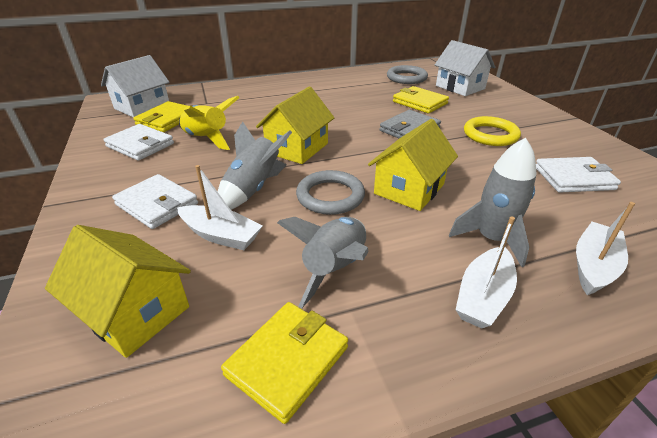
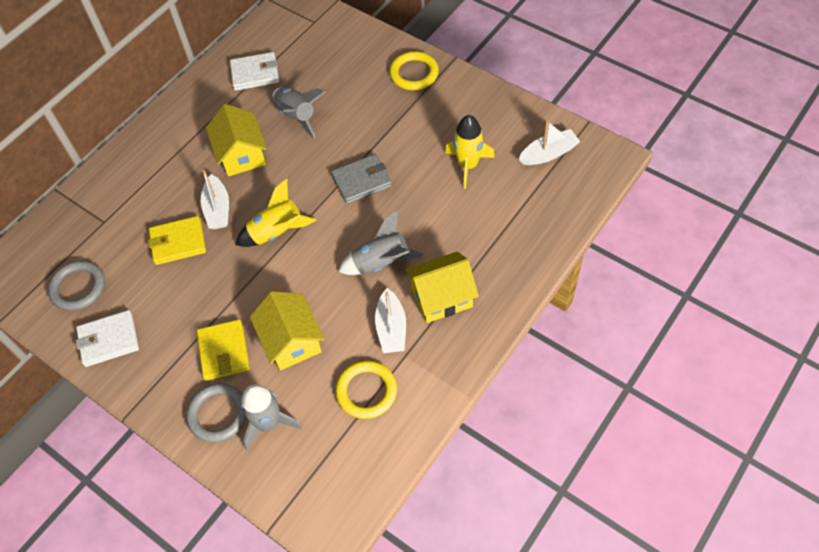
white house: [101,55,170,118] [435,40,495,96] = 2 -> none = 0
white wallet: [103,124,174,161] [112,174,198,229] [536,157,621,193] = 3 -> [76,310,139,367] [230,52,279,91] = 2
yellow ring: [464,116,521,146] = 1 -> [335,361,397,419] [389,51,439,90] = 2
yellow rocket: [179,96,240,150] = 1 -> [235,179,317,247] [445,115,495,189] = 2
yellow wallet: [133,101,187,132] [221,302,348,424] [393,86,449,113] = 3 -> [148,216,206,265] [197,319,250,381] = 2

